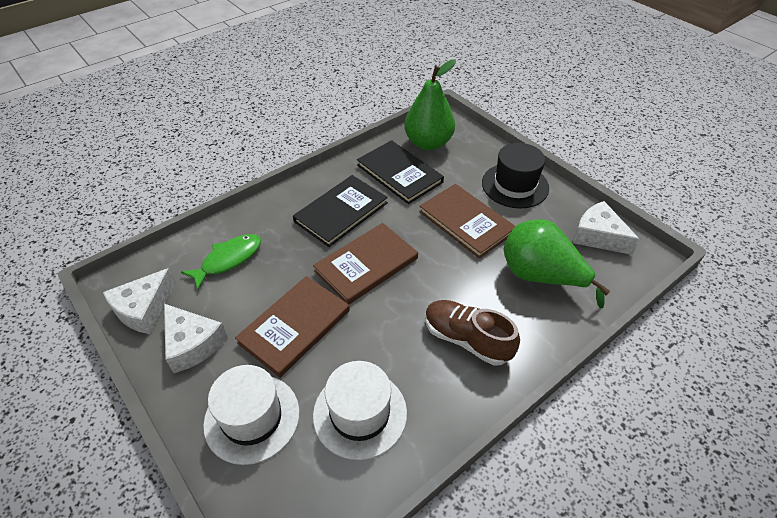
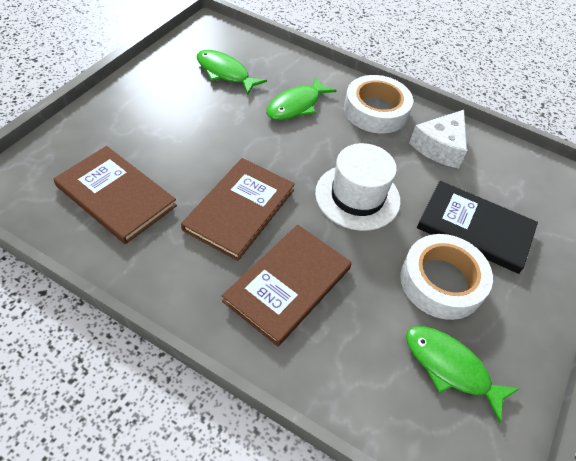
black book: [293,175,388,247] [357,140,444,204] = 2 -> [417,181,538,274] = 1
black hat: [482,143,549,208] = 1 -> none = 0
brown shoe: [425,300,520,366] = 1 -> none = 0
green fish: [181,234,261,290] = 1 -> [197,50,267,95] [266,76,337,120] [406,326,520,423] = 3
green pear: [404,60,456,150] [504,219,610,309] = 2 -> none = 0
white cheese: [103,268,176,334] [164,304,228,373] [573,201,640,255] = 3 -> [409,110,467,169] = 1
white hat: [203,365,299,465] [313,361,407,460] = 2 -> [315,143,401,231] = 1
white tape: none = 0 -> [344,75,413,133] [400,234,493,320] = 2

